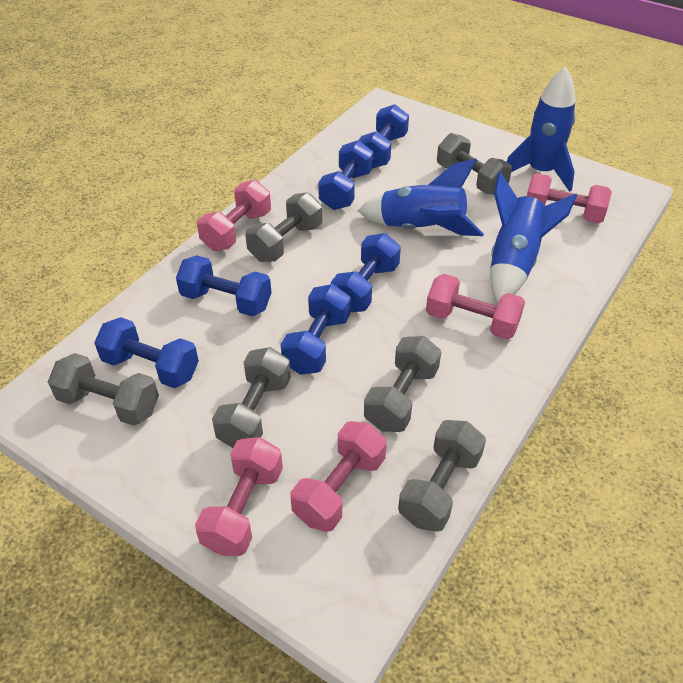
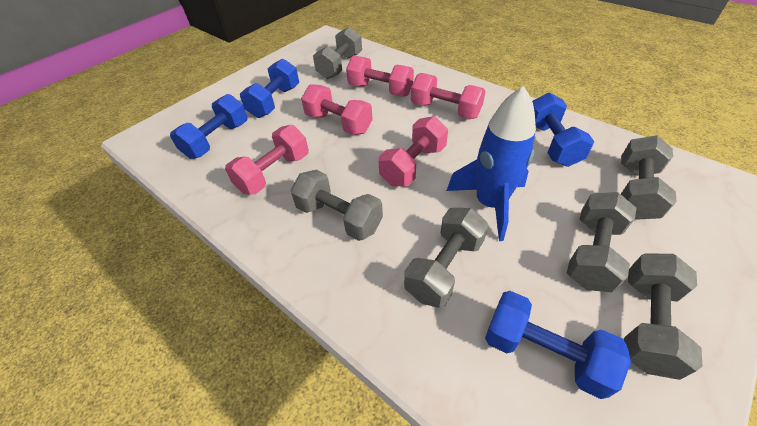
blue dumbbell: [94,317,199,388] [176,255,272,316] [281,284,351,375] [318,140,373,210] [331,233,401,312] [359,104,409,169] = 6 -> [170,94,247,159] [240,58,299,118] [485,291,631,399] [532,93,594,167] = 4
blue rocket: [358,159,484,236] [490,172,577,304] [507,67,576,192] = 3 -> [447,86,536,241] = 1

